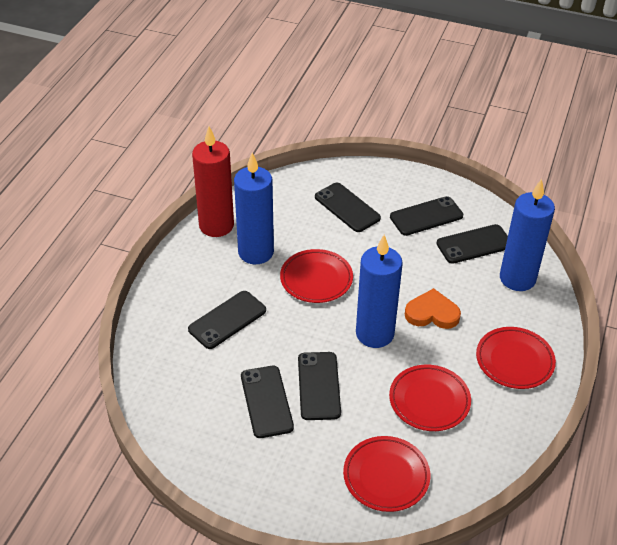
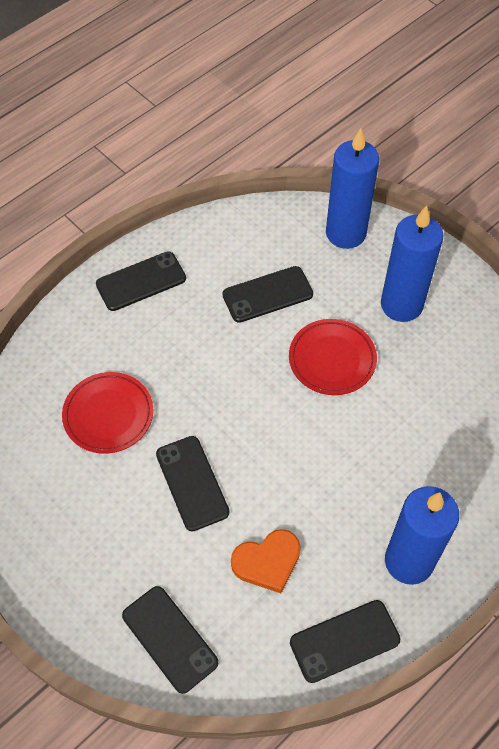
black phone: [188,291,266,349] [241,366,294,438] [298,352,341,420] [315,183,381,232] [390,196,463,236] [436,224,508,264] = 6 -> [96,251,186,311] [122,586,218,694] [156,436,229,532] [222,266,313,323] [290,600,400,683] = 5
red candle: [192,126,234,237] = 1 -> none = 0
red plate: [280,249,353,303] [343,436,430,512] [389,365,471,431] [476,327,556,389] = 4 -> [62,372,153,454] [289,319,377,395] = 2

